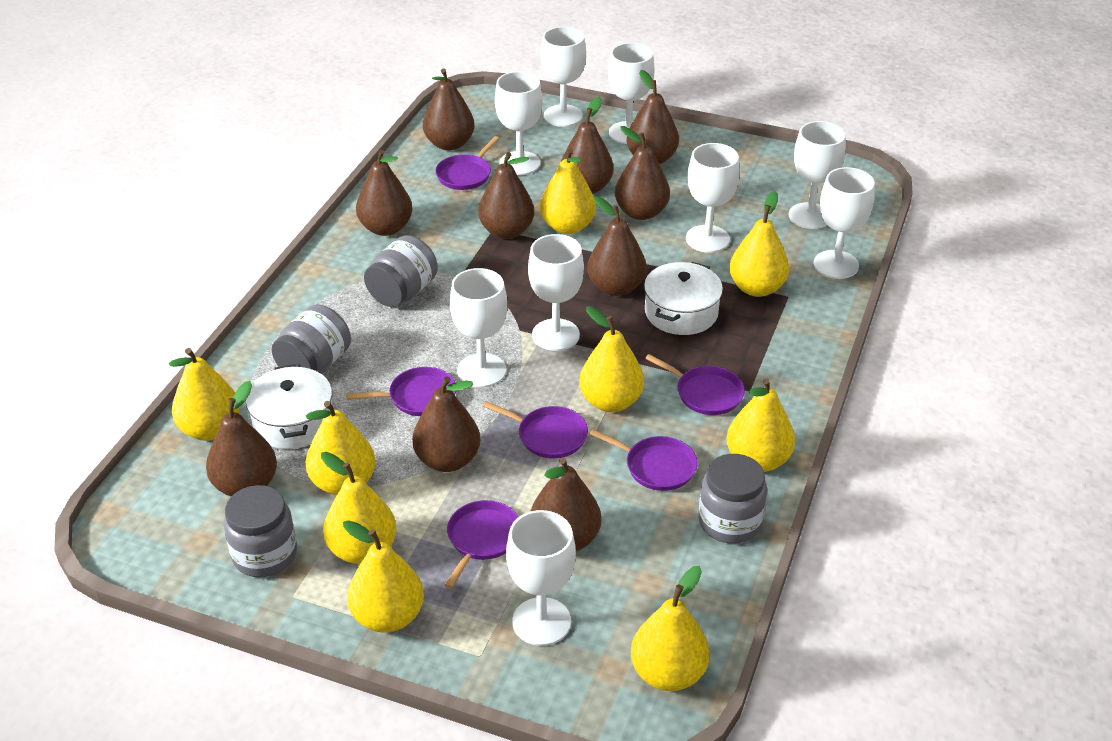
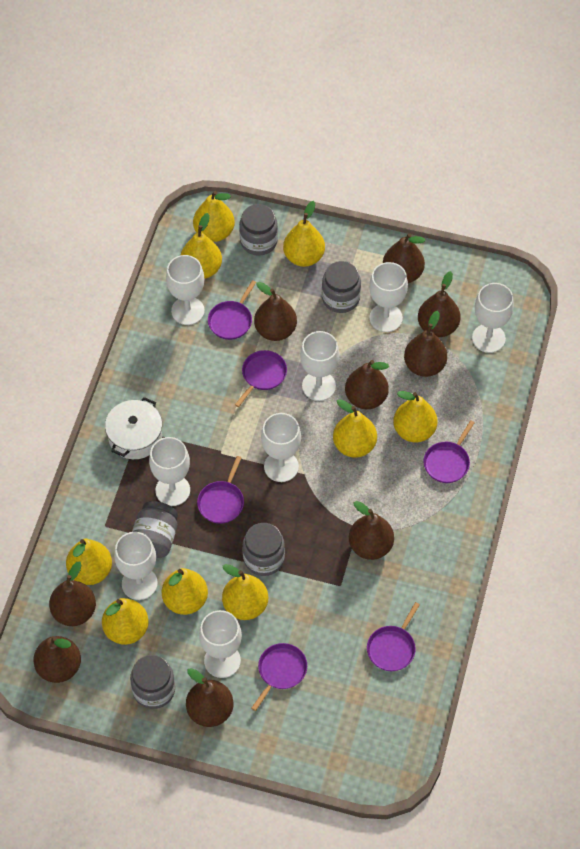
brown pear: [206,381,277,496] [356,150,413,236] [412,376,481,472] [423,69,475,151] [478,152,534,239] [530,457,601,551] [560,96,614,194] [587,196,646,296] [615,126,670,220] [627,70,679,164] = 10 -> [33,636,81,683] [49,561,96,626] [186,668,234,727] [254,282,297,341] [345,360,389,409] [349,501,394,560] [383,233,425,283] [404,311,447,377] [418,271,461,337] = 9
grey jar: [224,485,297,577] [272,304,351,373] [364,235,438,307] [699,454,767,544] = 4 -> [130,655,175,709] [132,501,178,558] [239,204,278,256] [242,523,285,576] [322,261,361,313] = 5
white goblet: [450,268,508,387] [495,71,543,175] [506,510,576,646] [528,234,584,351] [541,27,586,127] [608,43,654,144] [686,143,740,253] [789,121,846,229] [813,167,875,279] = 9 -> [114,532,158,600] [149,437,190,506] [166,255,205,325] [199,610,242,678] [261,413,301,482] [300,331,339,401] [369,262,408,332] [472,283,514,353] = 8
white pot: [246,364,332,449] [644,262,723,335] = 2 -> [105,397,162,459] = 1

